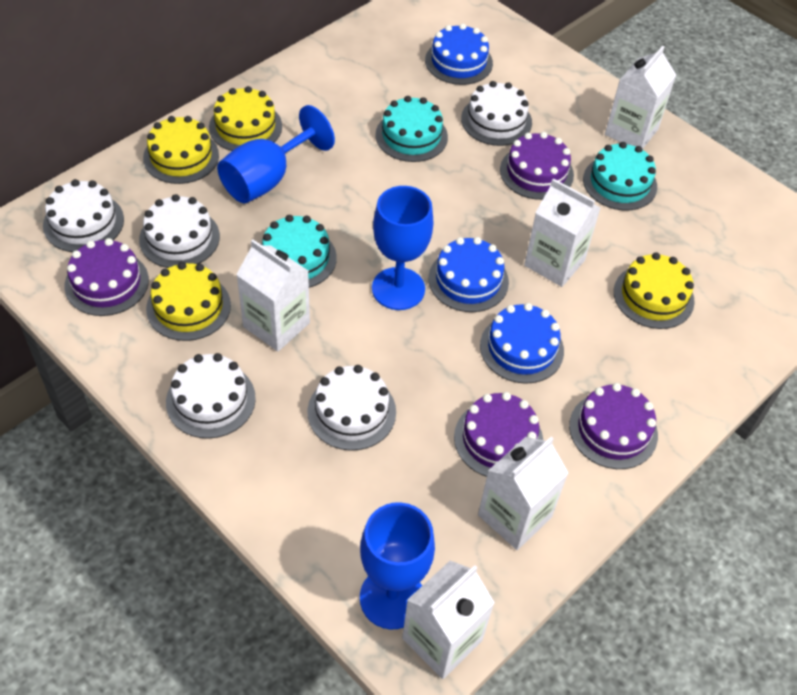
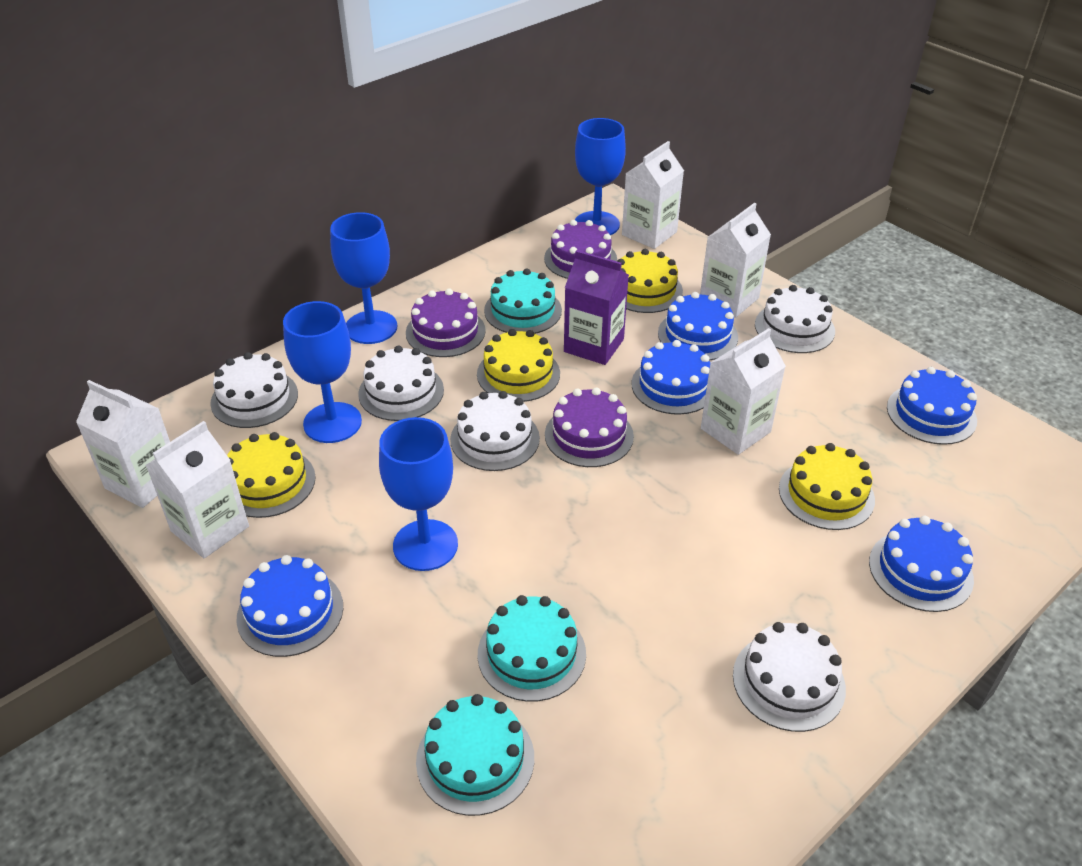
blue cake: [425,24,493,85] [428,237,509,312] [480,303,564,384] = 3 -> [237,555,343,657] [632,340,710,415] [658,292,738,361] [869,516,974,612] [887,367,977,445] = 5
blue goblet: [217,105,335,203] [360,502,435,630] [372,186,433,310] = 3 -> [283,301,362,443] [330,212,397,344] [379,417,458,571] [575,118,626,235] = 4
purple cake: [64,238,149,316] [454,392,543,477] [500,132,574,200] [569,383,658,469] = 4 -> [406,288,486,357] [544,220,617,279] [545,388,634,467] = 3
purple carton: none = 0 -> [564,250,629,365] = 1

